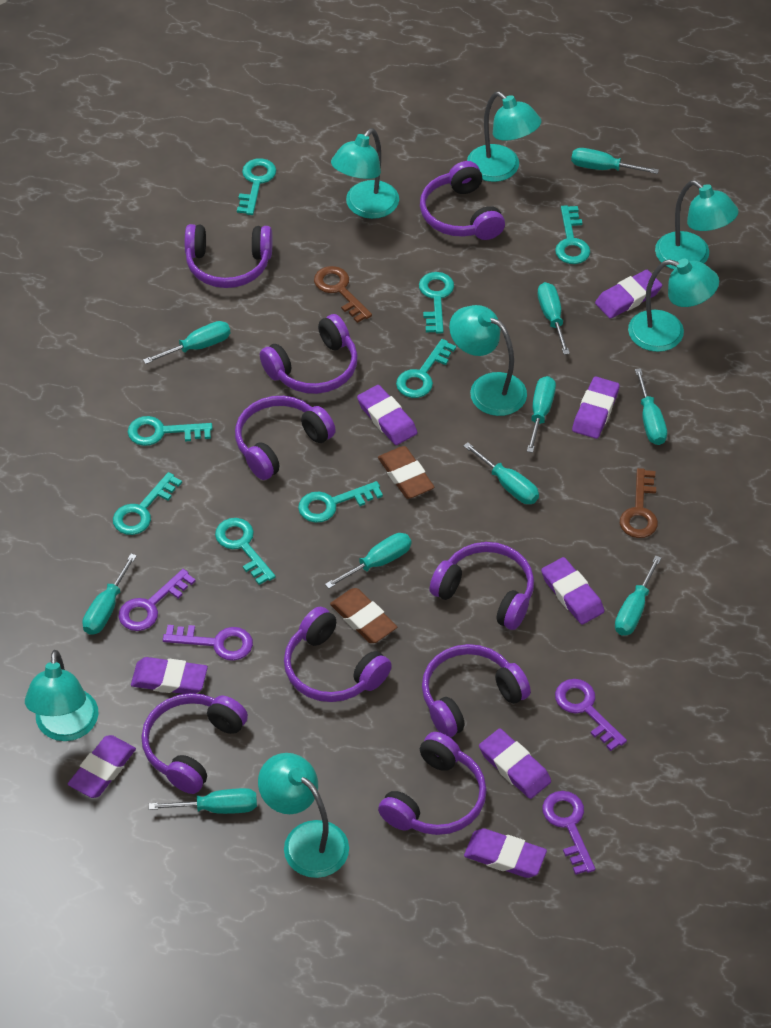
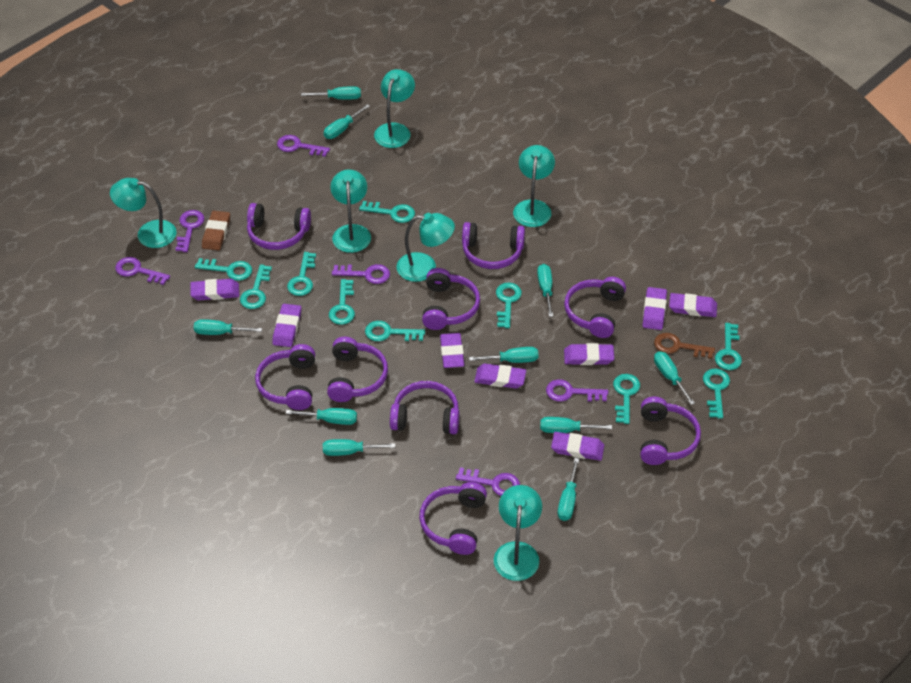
brown eraser: [330,588,397,643] [378,446,435,499] = 2 -> [202,211,230,250] = 1
brown key: [314,266,372,323] [620,468,658,538] = 2 -> [654,333,715,359] = 1
purple key: [119,569,196,631] [163,625,253,661] [542,791,595,875] [555,679,627,751] = 4 -> [115,257,170,285] [175,210,204,252] [277,135,330,157] [332,264,390,284] [456,467,520,496] [546,379,608,402] = 6
turquoise key: [113,472,182,535] [128,416,213,446] [215,518,276,585] [237,158,276,215] [298,481,383,523] [396,339,456,398] [419,272,454,333] [555,205,590,264] = 8 -> [195,258,252,281] [240,264,272,309] [287,252,316,296] [329,279,355,325] [359,201,415,223] [365,321,425,341] [496,283,522,328] [613,374,640,424] [703,369,730,419] [715,323,742,370] = 10
turquoise lamp: [25,650,99,741] [258,753,349,878] [331,128,399,219] [449,305,527,416] [467,92,541,182] [628,259,719,352] [655,180,739,269] = 7 -> [110,178,177,248] [330,169,371,253] [374,69,415,148] [396,213,455,282] [494,485,542,581] [513,145,555,227] = 6

